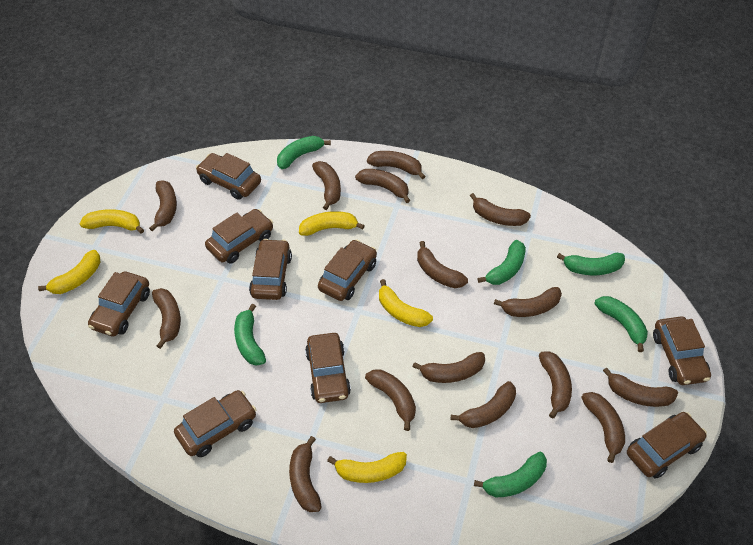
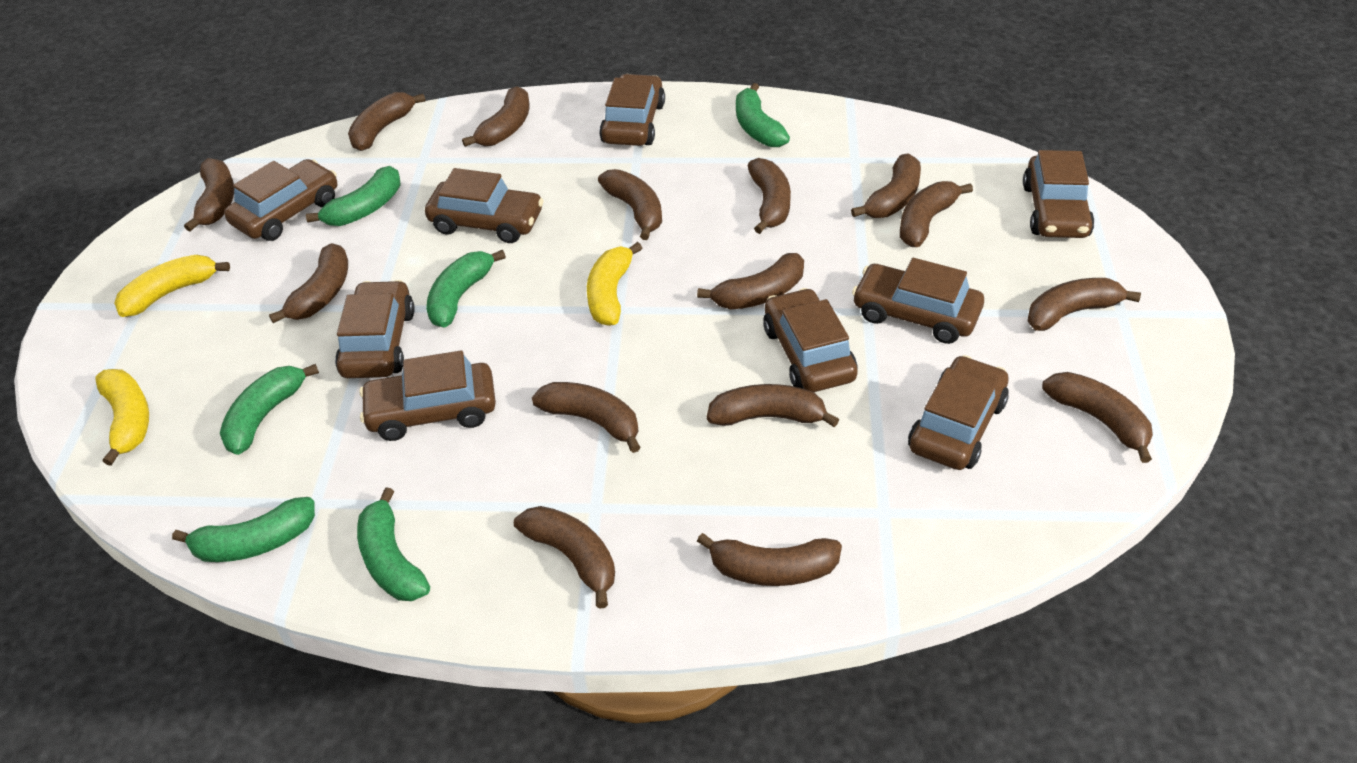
yellow banana: [38,250,100,294] [80,209,144,234] [299,211,365,236] [327,452,407,483] [379,279,433,327] = 5 -> [95,369,149,466] [114,255,230,317] [587,242,642,326] = 3

